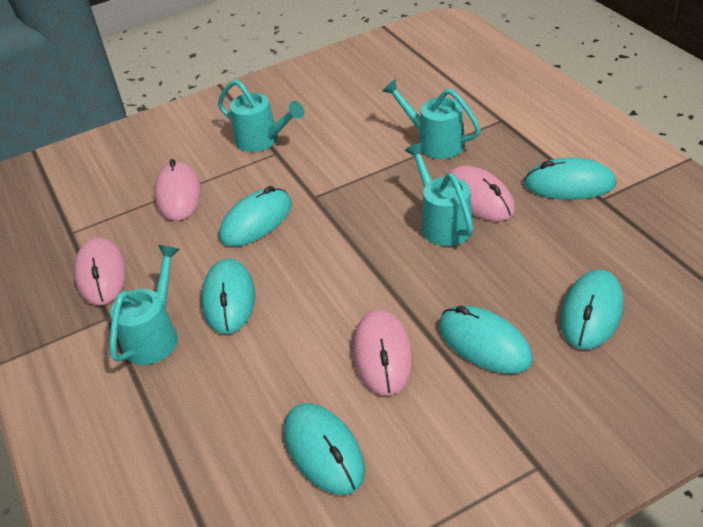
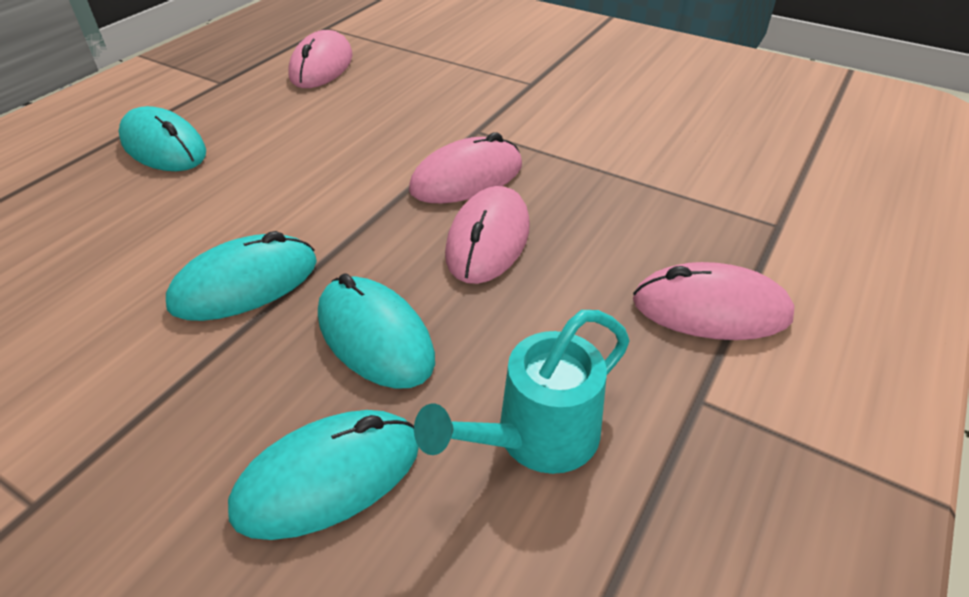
turquoise mouse: [201,259,255,334] [219,186,292,247] [284,403,365,495] [439,306,533,374] [524,157,616,200] [560,269,624,349] = 6 -> [119,106,206,171] [166,231,317,321] [228,410,419,540] [318,273,435,389] = 4
turquoise watering can: [110,245,180,365] [218,79,305,152] [382,79,481,159] [405,142,473,246] = 4 -> [414,310,630,474] = 1

